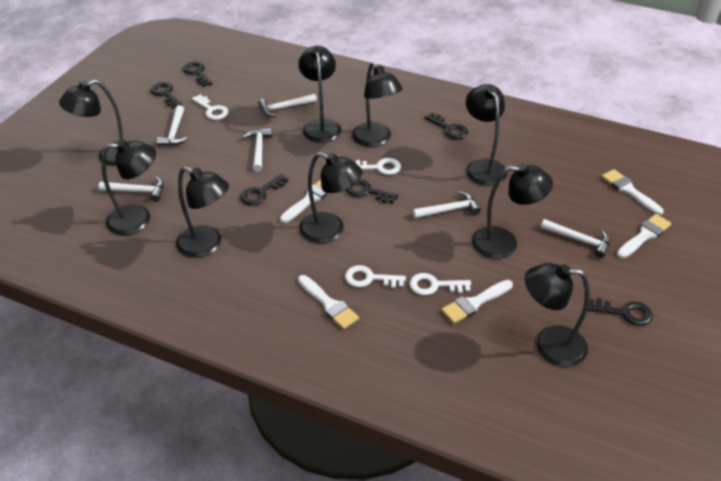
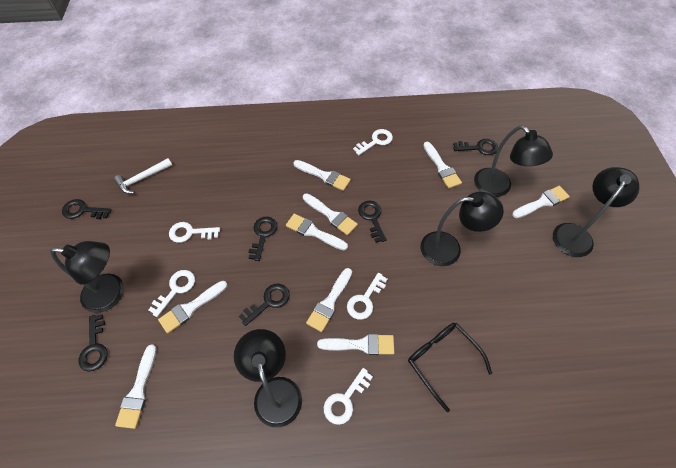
black glasses: none = 0 -> [408,323,492,412] = 1
black lamp: [59,80,130,166] [101,140,156,235] [176,166,229,258] [298,46,341,143] [299,152,363,243] [352,62,403,147] [466,84,507,186] [472,163,553,259] [525,263,590,367] = 9 -> [50,241,124,313] [234,329,302,428] [421,192,504,266] [474,126,553,197] [553,167,640,257] = 5
white brush: [280,180,328,223] [298,275,359,329] [441,280,513,324] [601,169,664,215] [617,214,671,259] = 5 -> [115,344,157,429] [158,281,228,333] [286,213,348,250] [293,160,351,191] [303,194,358,235] [306,268,352,332] [317,334,394,355] [423,142,462,189] [512,186,570,218] = 9
white hammer: [99,177,164,202] [157,105,188,146] [242,128,272,172] [258,94,317,117] [413,191,481,219] [541,219,610,258] = 6 -> [114,158,172,194] = 1
white key: [192,94,229,120] [345,265,406,288] [356,158,401,175] [409,273,471,295] = 4 -> [148,270,195,317] [169,222,220,243] [324,368,373,425] [347,273,388,320] [353,129,393,155] = 5

